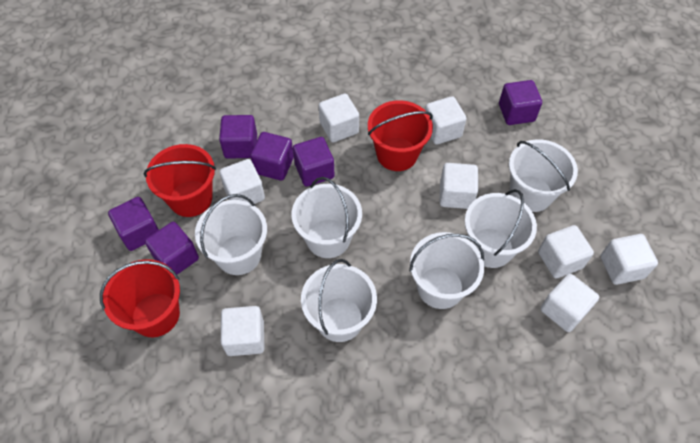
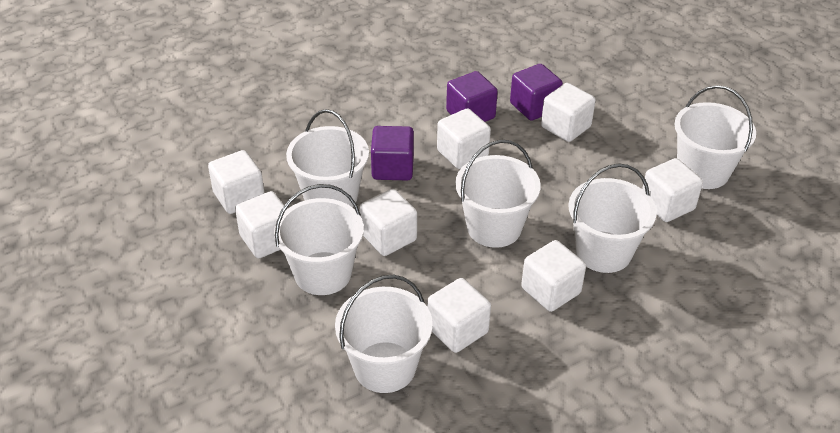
purple cube: [108,197,159,251] [145,222,199,275] [219,115,257,159] [250,132,294,181] [293,137,335,187] [499,80,542,125] = 6 -> [371,126,414,181] [446,71,498,122] [510,64,563,121] = 3
red bucket: [100,259,180,337] [144,144,216,217] [368,100,433,171] = 3 -> none = 0

